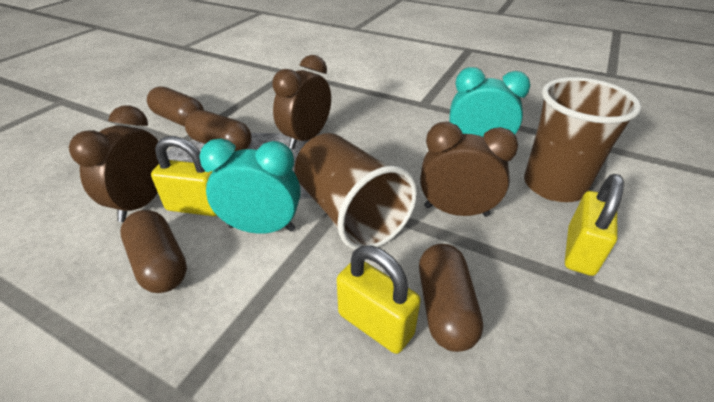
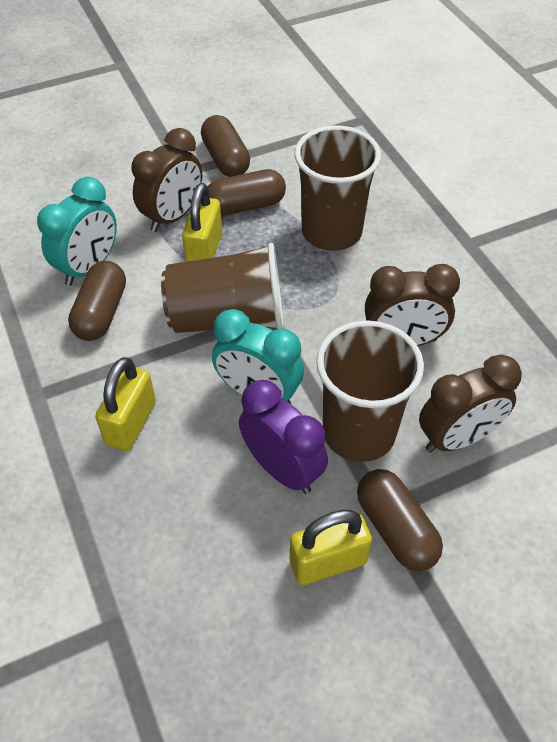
brown cup: [295,133,417,250] [524,77,641,202] = 2 -> [161,243,283,333] [295,125,381,251] [316,320,424,462] = 3
purple clock: none = 0 -> [239,380,328,494] = 1

